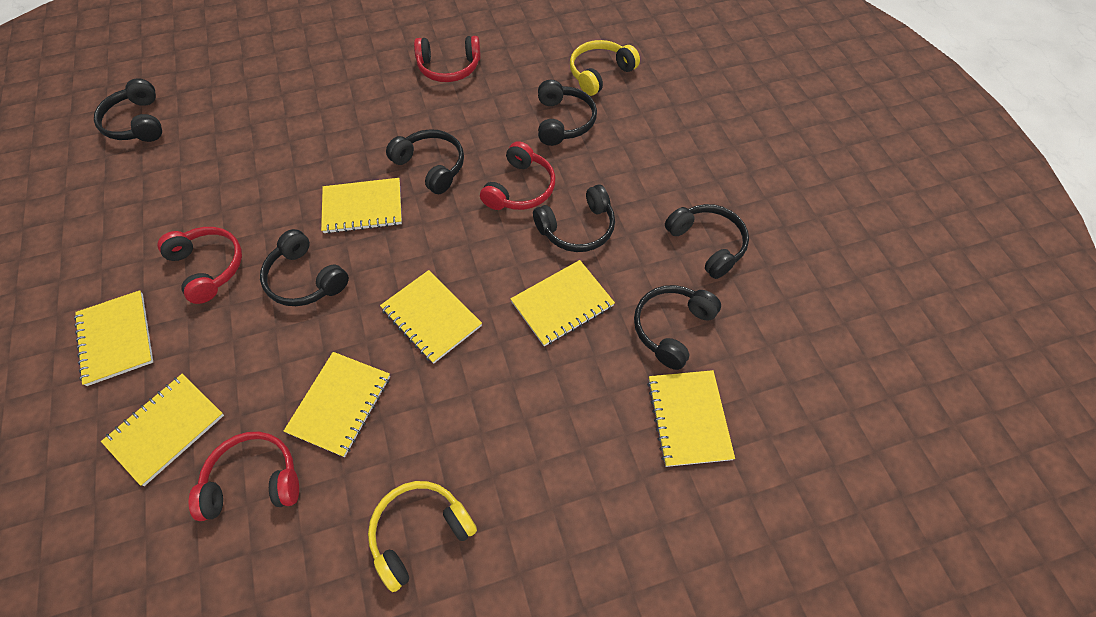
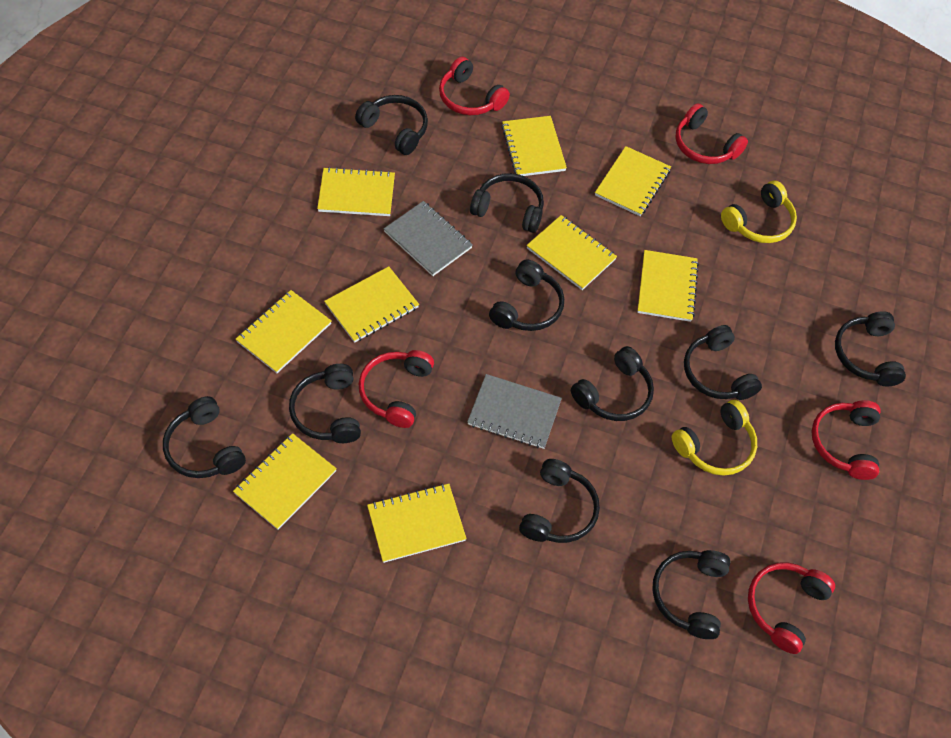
black headphones: [94,78,162,142] [260,229,349,306] [386,129,464,194] [533,184,615,252] [538,80,597,146] [634,285,721,370] [665,204,749,279] = 7 -> [163,396,246,478] [289,364,361,443] [355,95,428,155] [470,173,544,233] [489,259,564,331] [519,459,600,543] [571,346,654,421] [652,550,731,639] [684,325,762,400] [835,311,906,386] = 10
grey notebook: none = 0 -> [384,201,473,276] [467,374,562,449] = 2
red headphones: [157,227,242,304] [189,432,299,521] [414,36,481,82] [480,141,555,210] = 4 -> [359,350,434,428] [439,57,510,115] [675,103,748,164] [748,562,835,654] [811,400,880,480] = 5
yellow notebook: [74,290,153,386] [101,374,224,486] [284,352,390,457] [321,178,402,234] [380,270,482,364] [510,260,615,346] [647,370,735,467] = 7 -> [233,433,337,530] [236,290,331,373] [317,167,395,216] [324,266,419,343] [367,484,467,563] [501,116,567,176] [526,215,617,290] [595,146,671,216] [637,250,699,322] = 9

